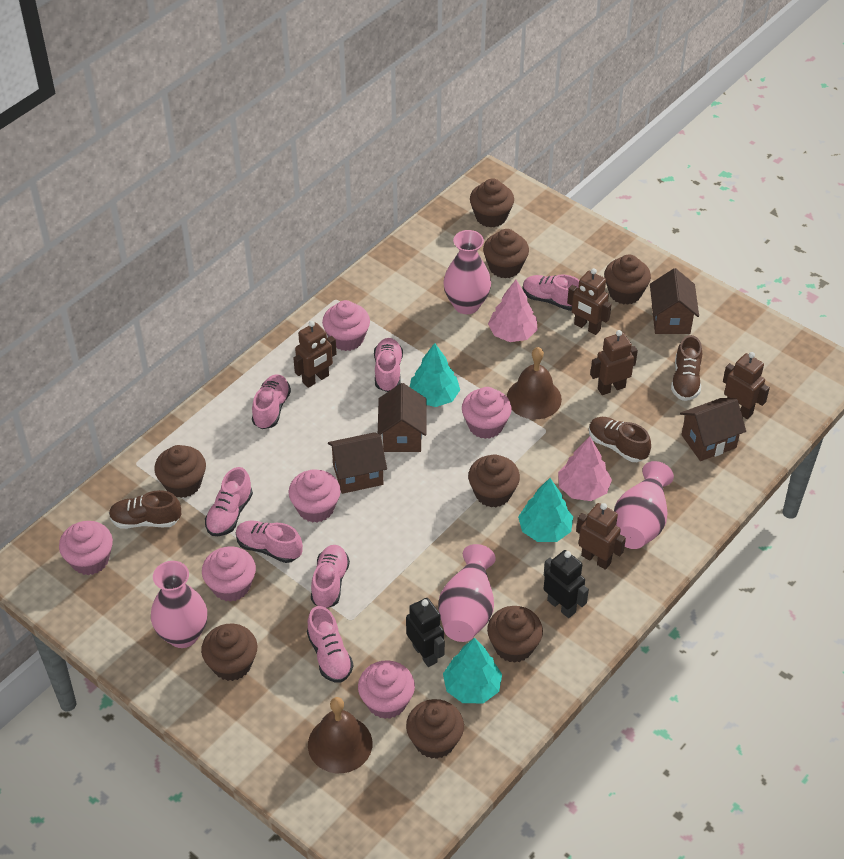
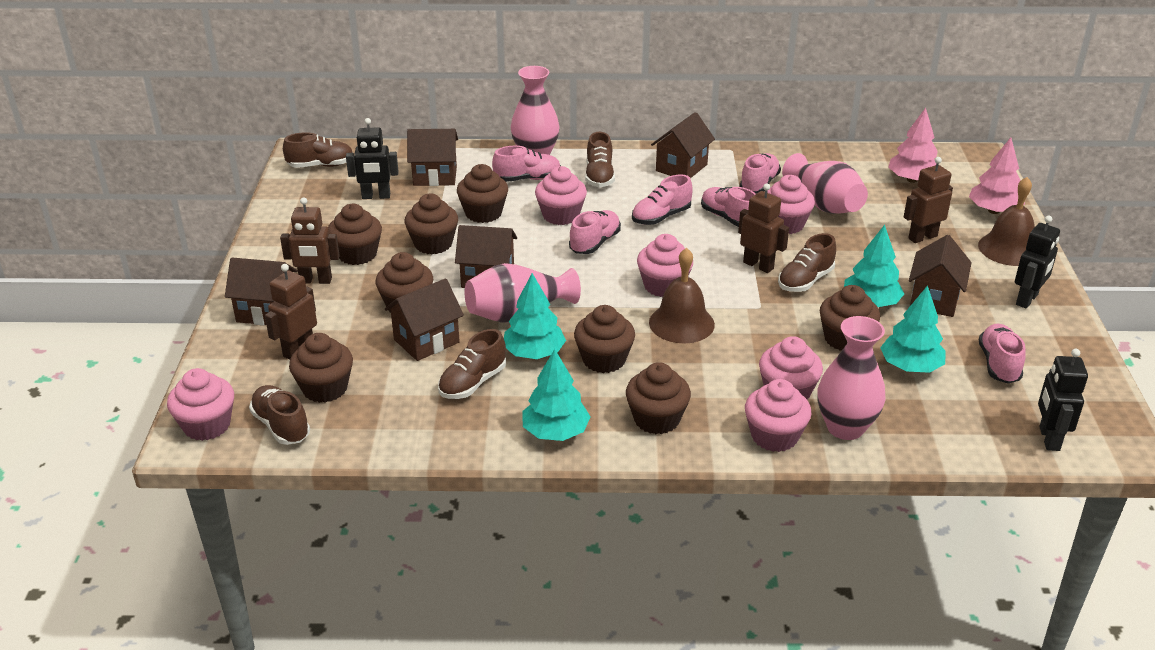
black robot: [406,598,445,667] [543,550,589,618] = 2 -> [346,118,399,199] [1015,216,1060,309] [1038,349,1088,451] = 3
brown house: [328,432,387,494] [378,383,427,452] [650,268,699,334] [680,398,746,461] = 4 -> [225,258,298,326] [385,278,464,361] [407,129,458,186] [455,225,517,288] [651,112,715,178] [909,235,972,317] = 6
brown robot: [293,321,337,388] [567,268,612,335] [576,503,626,570] [590,330,638,395] [723,352,770,419] = 5 -> [265,264,317,360] [280,197,340,284] [738,183,789,273] [904,157,953,243] = 4
brown shoe: [109,490,181,529] [589,417,651,462] [671,335,702,401] = 3 -> [249,385,310,445] [283,132,353,168] [438,329,506,399] [585,132,615,187] [778,233,836,292] = 5
pink shoe: [205,467,253,536] [236,520,303,563] [252,375,291,429] [307,606,353,683] [311,545,350,608] [374,338,403,392] [523,274,579,311] = 7 -> [492,146,561,182] [569,210,621,254] [632,174,693,225] [701,187,756,227] [740,153,781,193] [979,324,1026,383] = 6
turquoise tree: [410,343,460,407] [443,638,502,703] [518,478,573,542] = 3 -> [504,273,566,359] [523,349,591,441] [844,225,904,307] [880,285,946,373] = 4

